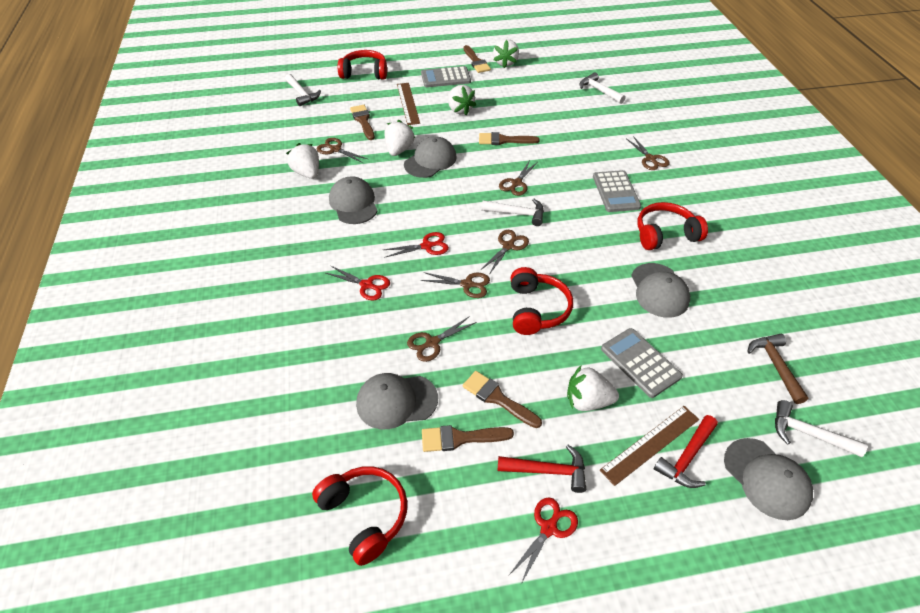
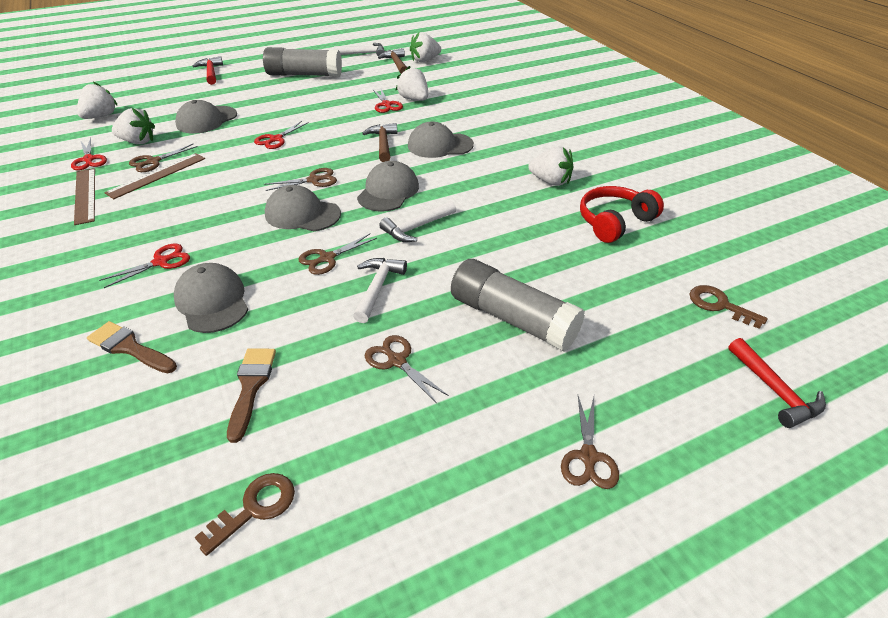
brown brush: [350,105,375,140] [422,425,514,452] [463,45,491,73] [463,371,542,428] [479,132,540,145] = 5 -> [87,321,177,373] [227,348,276,443] = 2
brown hammer: [747,334,809,404] = 1 -> [362,123,397,162] [378,48,407,74] = 2
brown key: none = 0 -> [195,473,295,556] [689,285,768,329] = 2
brown scissors: [316,138,367,163] [407,316,477,362] [421,272,490,298] [481,230,529,275] [499,160,538,196] [626,136,670,170] = 6 -> [129,144,198,172] [264,168,337,191] [298,233,377,275] [365,335,449,403] [561,396,619,489] = 5
grey calculator: [421,66,471,87] [593,170,641,212] [601,328,683,398] = 3 -> none = 0
grey glue stick: none = 0 -> [263,47,342,77] [451,259,585,351] = 2
red headphones: [312,466,407,566] [338,50,387,80] [511,267,573,335] [637,202,708,250] = 4 -> [580,186,664,243] = 1
red scissors: [326,265,390,300] [384,232,449,258] [508,497,578,584] = 3 -> [71,138,107,170] [99,244,190,288] [254,121,309,149] [373,89,403,113] = 4
white hammer: [285,74,321,106] [481,199,544,226] [579,72,626,104] [775,400,868,457] = 4 -> [334,43,385,57] [353,258,407,323] [379,201,456,242] = 3

